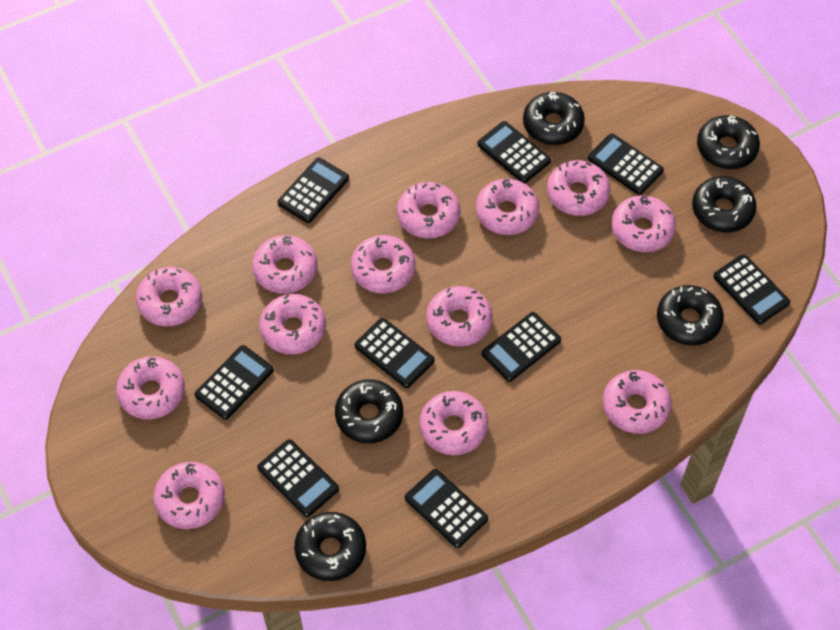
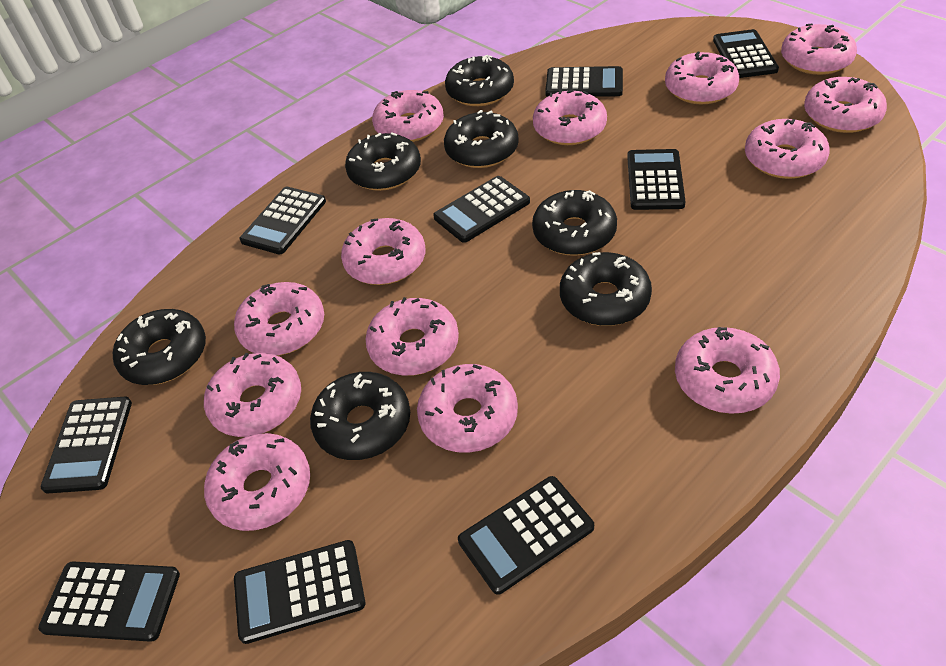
black donut: [294,512,366,581] [335,380,403,443] [523,92,585,145] [657,285,724,346] [692,176,757,232] [697,115,760,169] = 6 -> [113,309,206,385] [310,372,410,460] [345,132,421,191] [444,110,519,168] [445,55,514,106] [532,190,617,256] [560,252,652,326] = 7

